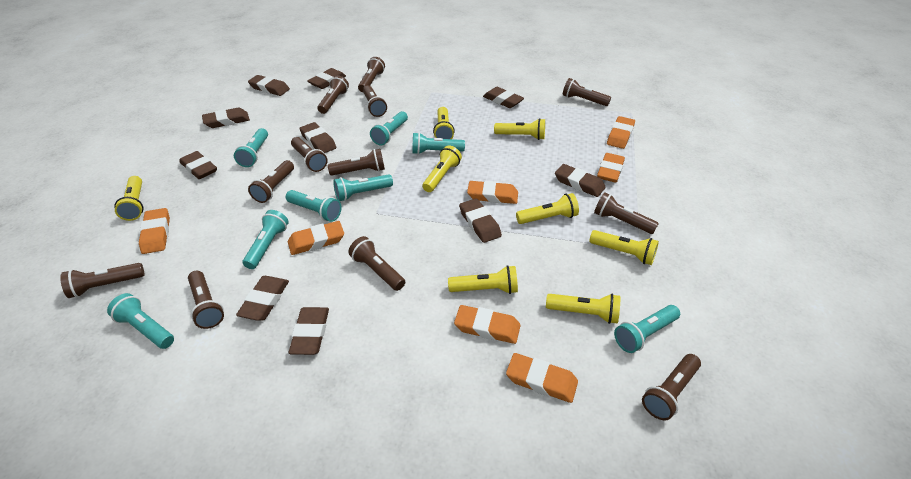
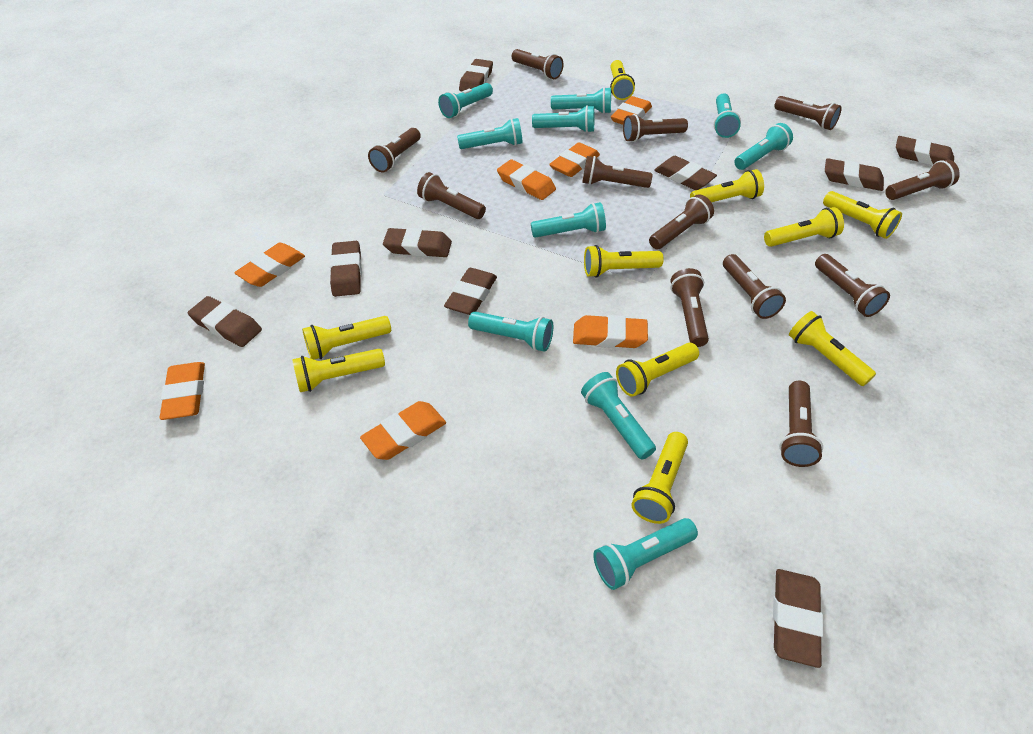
brown eraser: [179,151,217,179] [202,108,250,128] [236,276,289,321] [248,75,290,96] [288,307,329,355] [299,122,336,153] [307,68,346,89] [459,198,502,243] [483,87,524,108] [555,164,606,197] = 10 -> [188,296,262,347] [330,241,362,297] [383,228,452,257] [444,268,497,315] [459,59,493,92] [654,156,717,190] [773,569,823,668] [825,158,884,191] [896,136,954,166] = 9
turquoise flashlight: [107,293,174,349] [234,128,268,167] [243,210,289,269] [286,190,341,222] [333,174,393,201] [370,111,408,145] [412,132,465,155] [614,305,680,353] = 8 -> [438,83,493,118] [457,118,523,149] [468,312,553,352] [531,202,606,238] [532,105,594,133] [551,87,611,114] [581,372,656,460] [593,518,698,590] [714,93,741,138] [735,123,793,170] = 10
yellow flashlight: [114,176,143,221] [422,146,462,192] [433,107,455,139] [448,265,518,294] [494,118,545,140] [516,193,579,224] [546,294,620,324] [590,230,659,265] = 8 -> [292,349,385,392] [302,316,391,359] [584,245,664,277] [610,60,635,100] [616,343,699,397] [631,432,688,524] [690,169,764,202] [764,207,844,247] [789,311,876,386] [823,191,902,239] = 10

